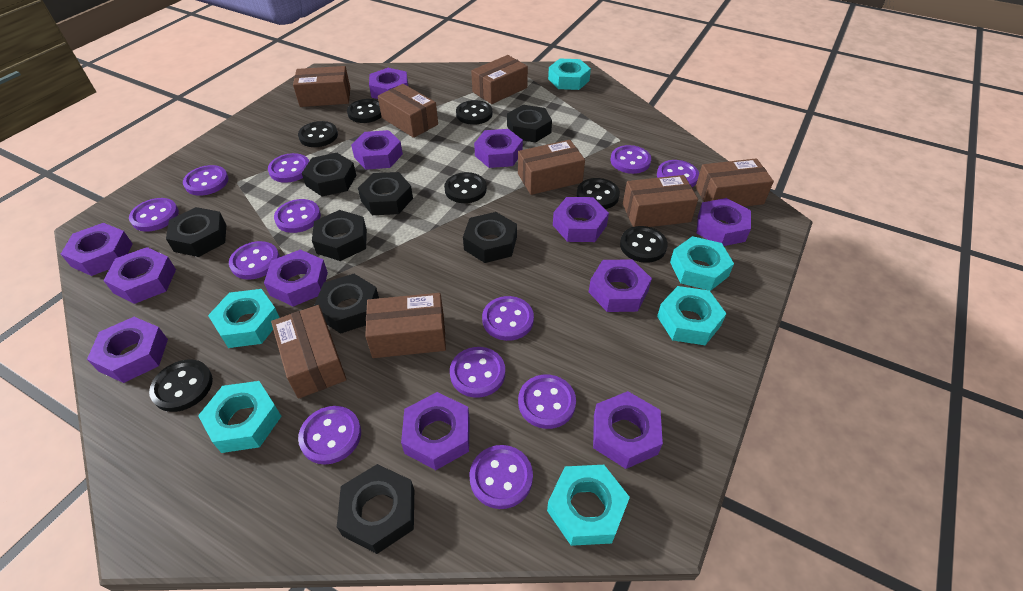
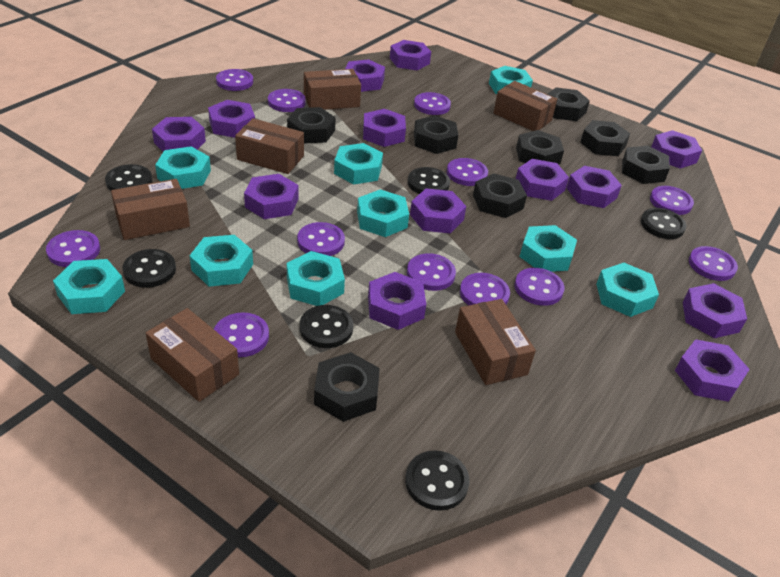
black button: [149,360,213,412] [298,121,338,147] [347,99,381,123] [444,172,487,203] [456,100,492,125] [577,178,620,209] [620,226,668,263] = 7 -> [105,164,152,191] [122,249,176,288] [300,305,353,348] [405,450,469,511] [408,167,450,194] [641,208,687,239] = 6
brown box: [271,305,347,399] [293,66,350,107] [365,293,446,358] [378,84,438,138] [471,55,528,104] [518,140,585,195] [623,175,698,227] [695,158,774,207] = 8 -> [111,179,190,240] [146,308,239,402] [235,118,304,174] [304,69,361,110] [455,299,536,385] [494,81,557,131] = 6
purple nut: [61,223,132,276] [87,317,168,383] [103,247,176,304] [264,250,328,306] [351,130,403,170] [369,68,408,99] [401,392,470,470] [474,129,523,168] [553,197,609,242] [589,259,652,312] [593,391,663,469] [697,198,751,246] = 12 -> [152,117,206,152] [208,100,255,138] [244,174,298,219] [345,59,385,92] [363,109,406,147] [368,272,426,330] [390,40,431,71] [410,189,466,233] [516,159,569,201] [567,166,622,208] [651,130,702,168] [675,339,750,402] [683,283,747,338] = 13
turquoise nut: [198,381,282,453] [208,289,280,348] [547,465,630,546] [548,59,591,90] [657,286,727,345] [670,236,734,291] = 6 -> [53,259,125,314] [155,146,211,189] [189,235,253,287] [287,251,345,306] [334,143,383,185] [357,189,409,237] [489,66,533,94] [520,225,577,272] [596,263,659,317] = 9

